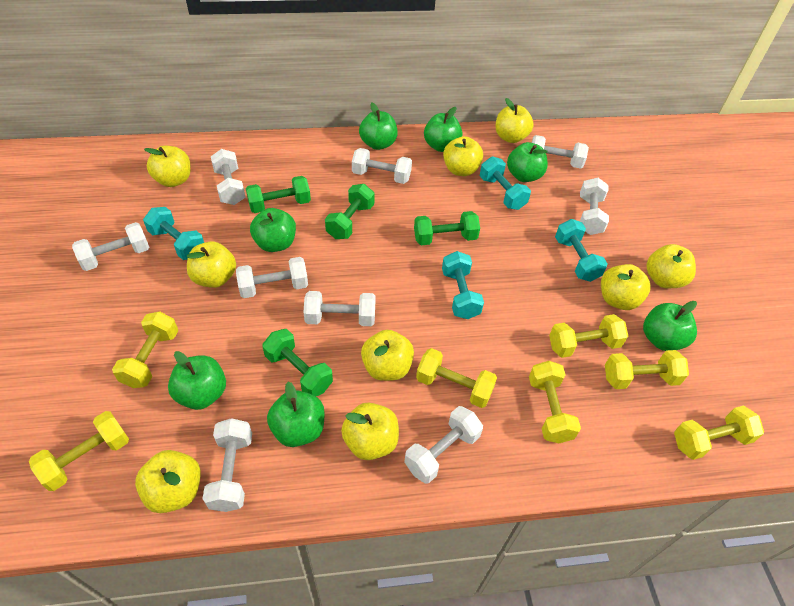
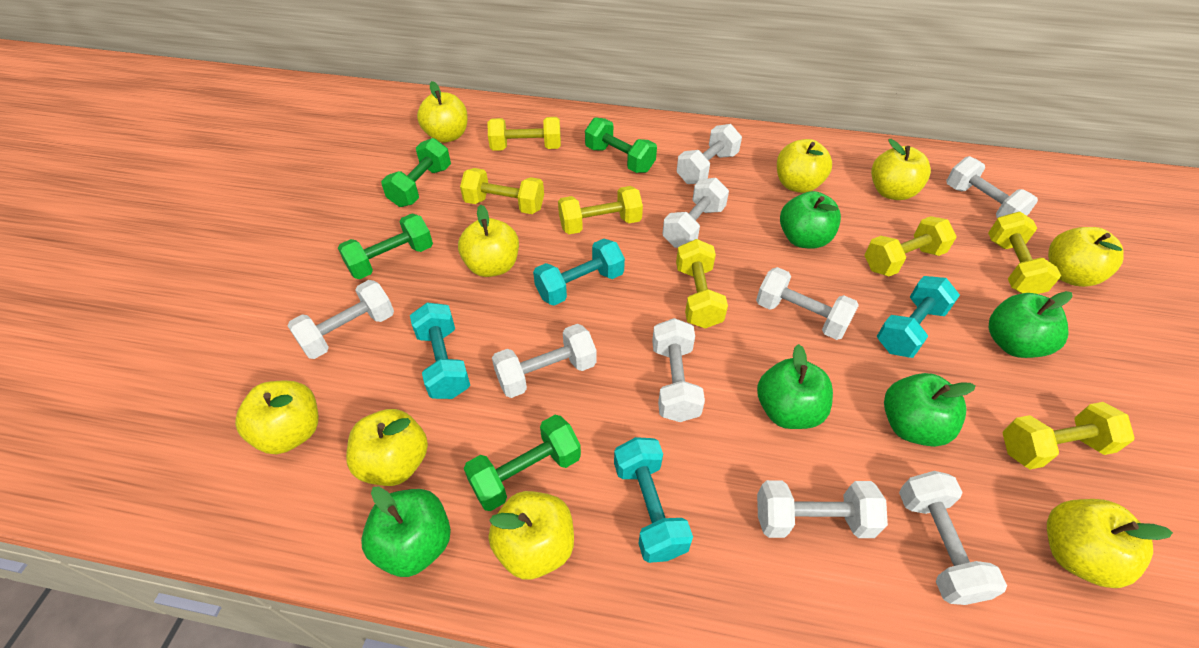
green apple: [168,351,226,410] [250,208,296,252] [267,382,324,447] [359,103,398,150] [424,107,463,152] [507,142,548,182] [643,301,697,351] = 7 -> [361,486,451,577] [757,344,833,429] [780,191,841,248] [884,373,976,447] [989,291,1073,358] = 5

